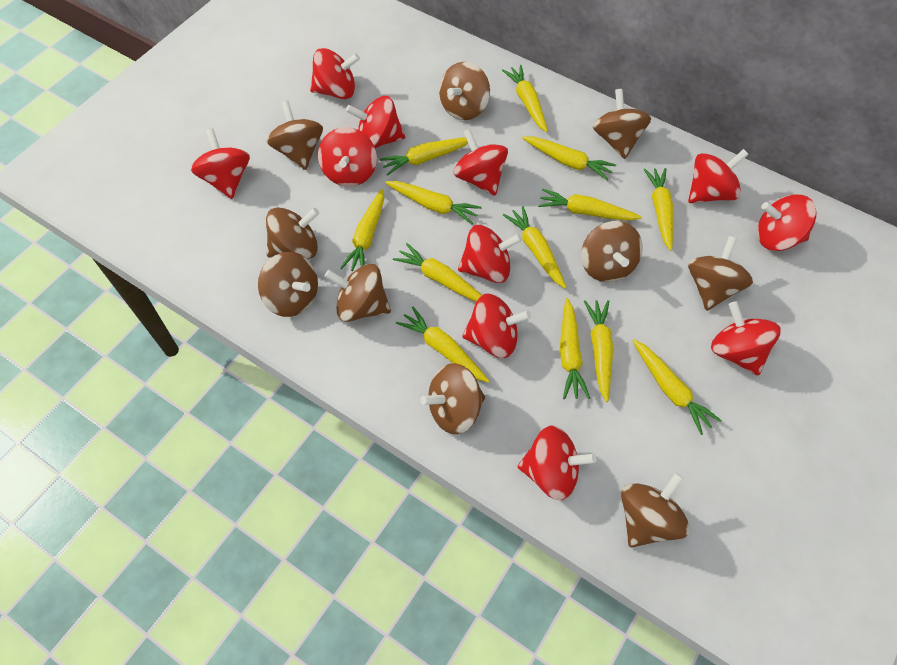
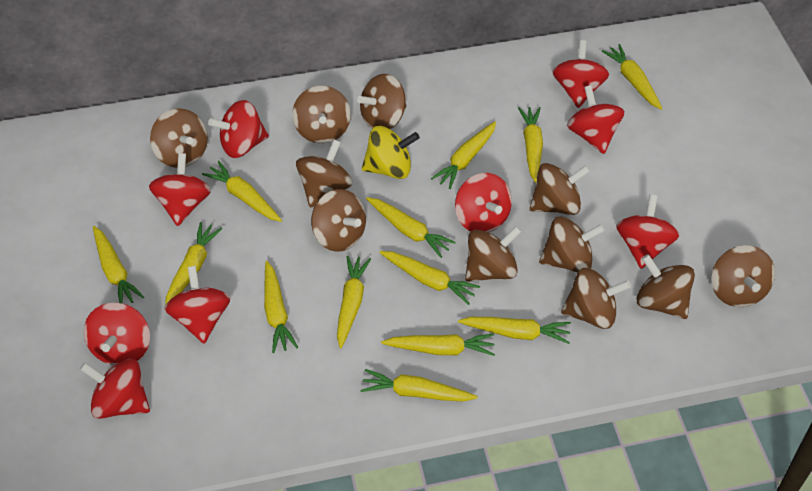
brown spinning top: [258,252,318,317] [266,207,319,259] [267,101,323,170] [325,264,391,322] [420,363,485,434] [439,62,490,120] [581,221,643,282] [593,89,651,159] [621,473,690,548] [688,236,753,311] = 10 -> [150,108,208,168] [292,86,351,143] [296,140,352,208] [311,189,366,252] [357,74,406,129] [465,226,522,282] [530,163,590,215] [539,217,605,272] [561,268,631,329] [637,254,695,319] [711,245,775,307] = 11
red spinning top: [191,128,250,199] [310,48,360,99] [318,127,377,187] [346,96,405,148] [454,129,508,196] [458,225,522,283] [462,294,531,358] [518,426,596,500] [688,149,749,203] [711,301,781,376] [757,194,816,251] = 11 -> [80,359,150,419] [84,303,150,365] [149,153,211,226] [165,266,230,343] [208,100,269,158] [455,173,512,233] [552,40,609,108] [567,85,624,154] [616,194,679,269] = 9
yellow spinning top: none = 0 -> [362,126,420,179] = 1

